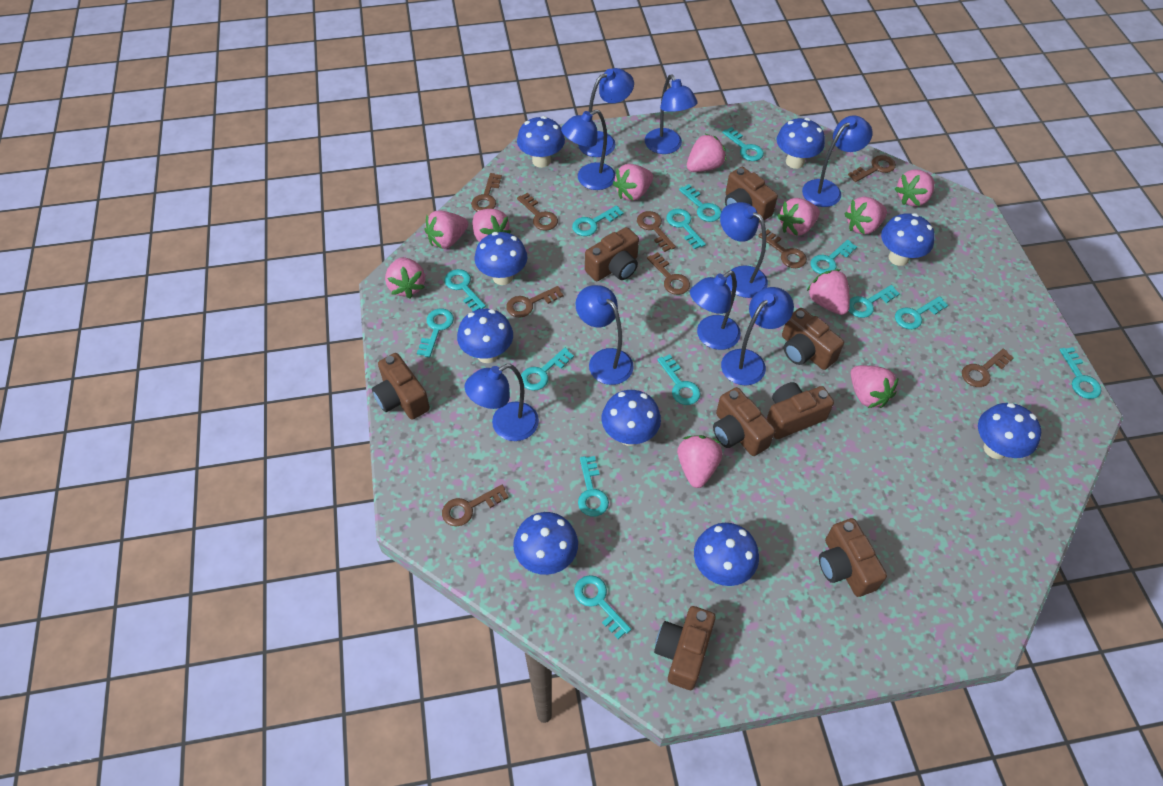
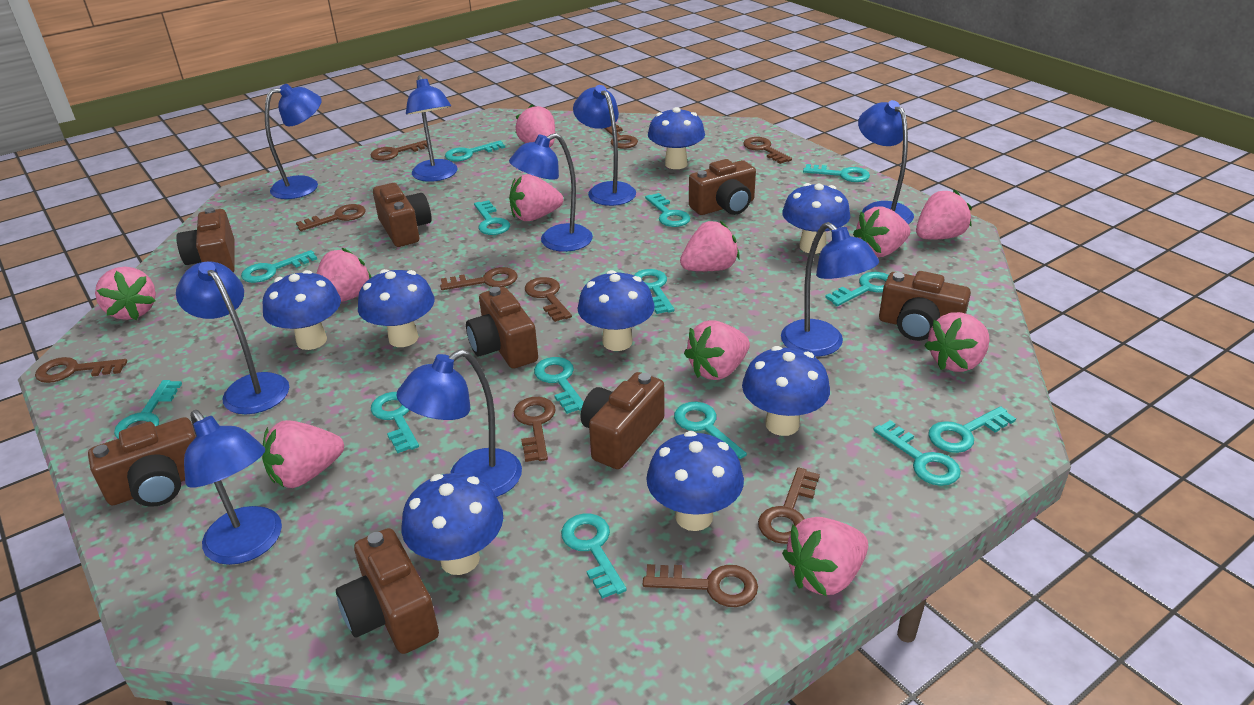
blue mushroom: [457,309,513,363] [475,232,527,285] [513,512,578,575] [517,116,565,168] [602,390,661,446] [694,523,759,586] [776,118,825,169] [881,213,935,266] [978,403,1041,459] = 9 -> [262,270,341,350] [358,269,435,347] [401,473,503,575] [577,270,655,351] [646,431,744,531] [648,107,705,169] [742,346,830,436] [782,183,850,254] = 8
brown key: [442,485,509,526] [471,173,502,212] [506,286,564,318] [517,193,558,231] [637,211,676,252] [647,252,690,295] [758,229,807,268] [848,155,896,182] [962,349,1014,387] = 9 -> [35,357,127,383] [296,204,366,231] [370,140,428,161] [440,267,517,290] [513,397,556,462] [525,277,572,322] [604,125,638,149] [643,564,758,607] [743,137,792,164] [758,467,820,544] = 10

